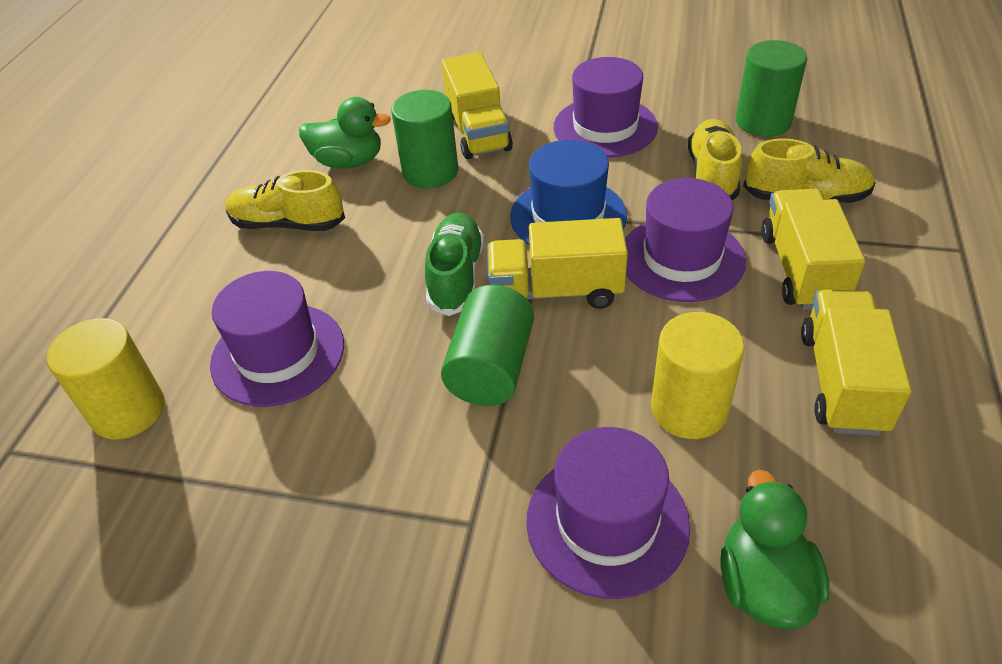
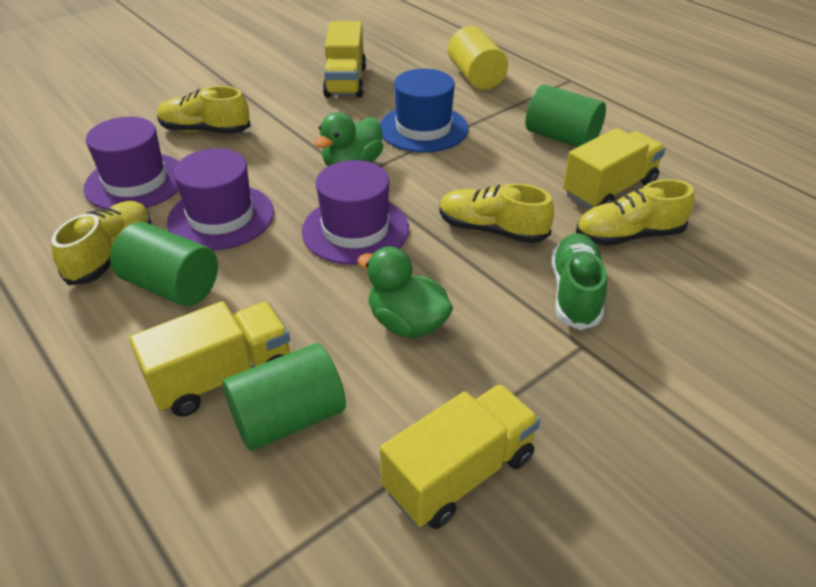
purple hat: [210,271,344,407] [527,427,690,599] [554,57,658,158] [625,178,746,302] = 4 -> [84,117,179,209] [167,148,274,250] [302,160,409,265] = 3
yellow cylinder: [47,318,164,439] [651,312,745,439] = 2 -> [448,26,508,90] = 1
yellow shoe: [225,170,345,231] [688,119,742,200] [743,138,876,203] = 3 -> [51,201,151,285] [157,86,251,134] [439,183,554,243] [576,179,695,246] = 4

